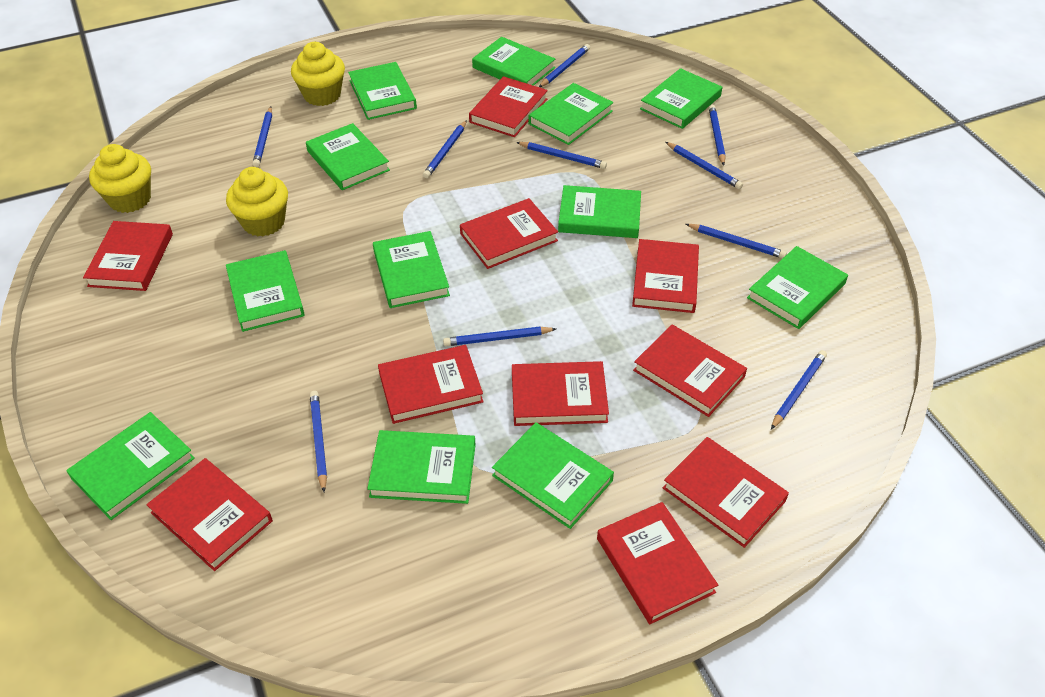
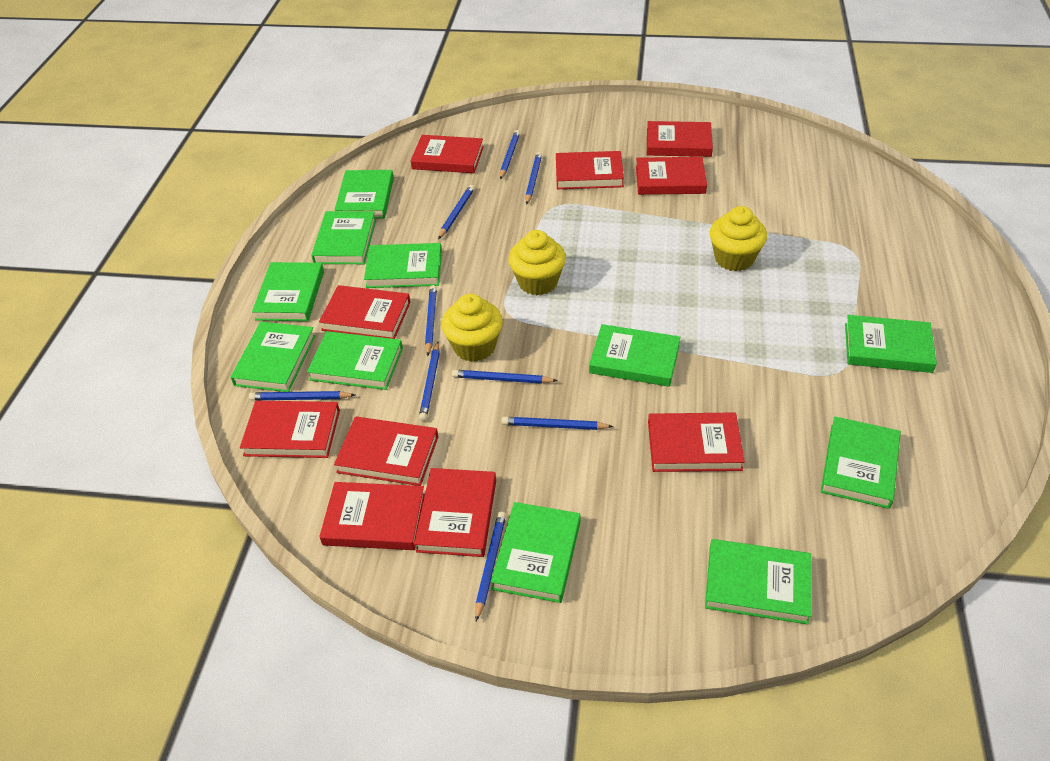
blue pencil: [253,107,272,167] [310,391,327,492] [423,120,467,178] [443,327,556,346] [516,142,607,169] [539,44,590,87] [666,142,743,189] [686,224,787,259] [709,105,726,166] [771,350,827,429] = 10 -> [249,391,355,400] [419,342,440,421] [425,285,437,356] [438,185,475,239] [452,370,558,384] [475,512,506,621] [500,130,520,180] [502,417,613,430] [525,152,542,205] = 9
green book: [66,412,195,520] [226,250,305,332] [306,123,390,190] [348,62,417,120] [367,430,476,504] [373,231,450,308] [472,37,555,86] [492,422,614,529] [529,83,613,145] [558,185,641,238] [640,68,722,129] [747,246,848,329] = 12 -> [230,322,316,392] [252,262,324,321] [307,331,403,390] [311,211,376,264] [334,170,394,219] [364,243,442,288] [491,502,581,603] [589,324,680,387] [705,539,812,624] [821,417,901,509] [845,315,937,373] = 11

